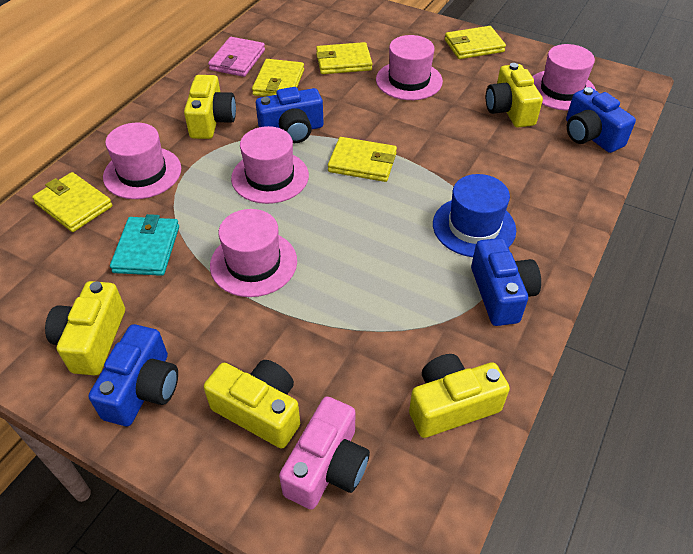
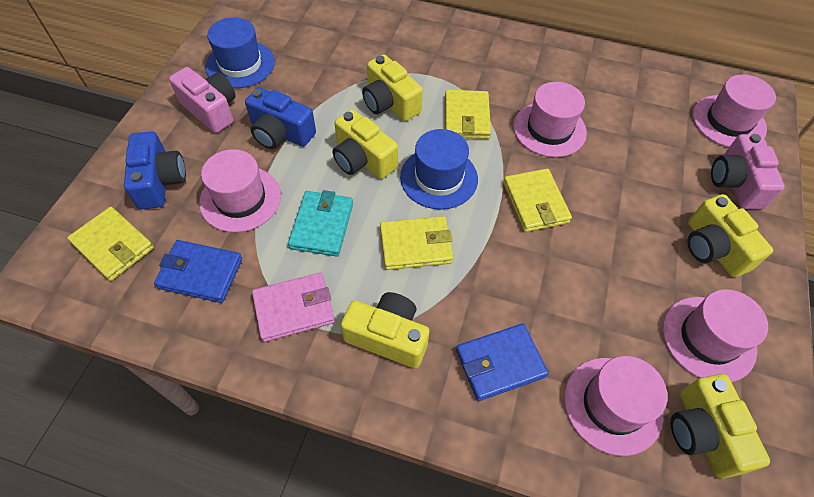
blue camera: [89,324,178,426] [256,87,323,143] [471,238,541,326] [566,87,636,153] = 4 -> [124,131,186,210] [245,87,316,149] = 2
blue hat: [433,174,516,257] = 1 -> [205,17,275,88] [400,129,478,210] = 2
blue wallet: none = 0 -> [154,240,242,303] [456,324,549,401] = 2
pink camera: [279,397,370,510] = 1 -> [169,67,236,133] [711,134,785,209] = 2
yellow wallet: [32,172,113,232] [252,59,304,97] [316,42,372,74] [328,137,397,182] [445,26,506,59] = 5 -> [67,207,154,281] [380,216,453,270] [445,90,491,139] [503,169,572,232] = 4

